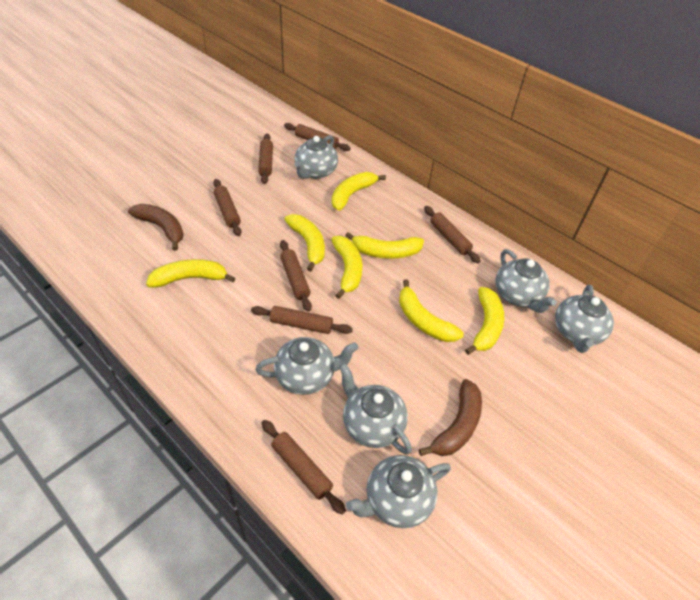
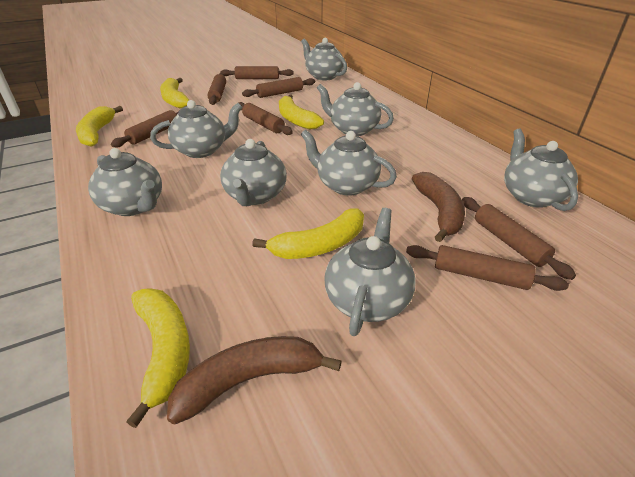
grey teapot: [255,337,359,395] [294,135,338,179] [339,363,412,455] [346,455,451,528] [495,249,557,313] [555,285,614,353] = 6 -> [88,148,162,216] [150,100,243,158] [220,139,287,206] [301,38,347,80] [301,129,397,195] [317,82,394,136] [324,208,416,336] [504,129,578,211] = 8
yellow banana: [146,259,235,287] [284,214,325,272] [331,236,362,299] [332,172,386,211] [345,232,424,259] [399,279,464,342] [465,287,504,355] = 7 -> [76,106,123,147] [126,288,190,428] [160,78,189,109] [252,208,364,259] [279,95,324,130] = 5

